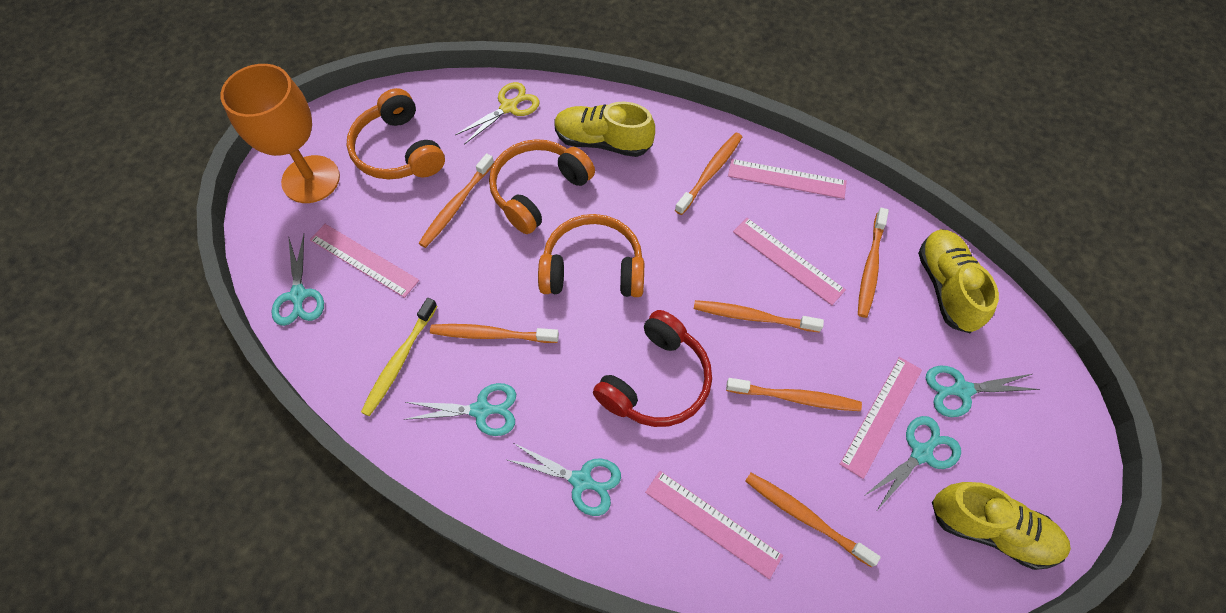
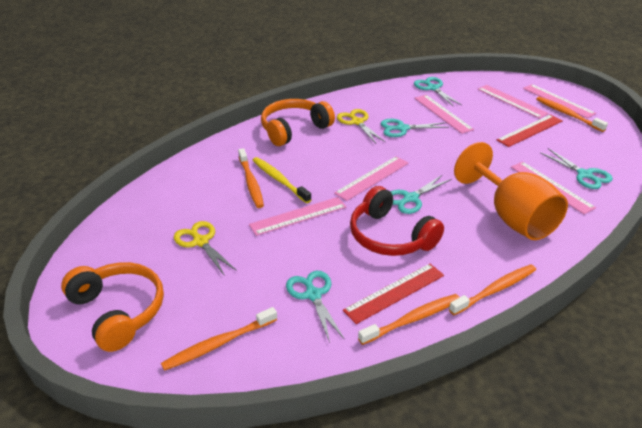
orange headphones: [347,88,445,179] [489,139,595,234] [538,214,644,297] = 3 -> [61,262,164,352] [261,99,335,146] = 2
orange toothbrush: [418,153,494,248] [430,324,559,343] [675,133,742,215] [694,300,824,333] [726,378,862,411] [745,473,881,567] [858,208,889,318] = 7 -> [161,307,277,371] [238,148,264,208] [358,294,460,345] [449,265,536,315] [536,97,608,132] = 5
pink ruler: [310,224,419,298] [645,471,783,579] [728,159,847,199] [733,218,846,305] [840,357,922,479] = 5 -> [249,197,346,236] [334,156,409,201] [414,95,474,134] [477,85,549,119] [511,162,596,214] [523,84,596,119] = 6
red ruler: none = 0 -> [343,264,444,324] [497,115,563,147] = 2
yellow scissors: [455,82,540,145] = 1 -> [174,221,237,276] [337,109,385,143] = 2
yellow shoe: [554,102,655,157] [918,229,999,333] [932,482,1071,570] = 3 -> none = 0

